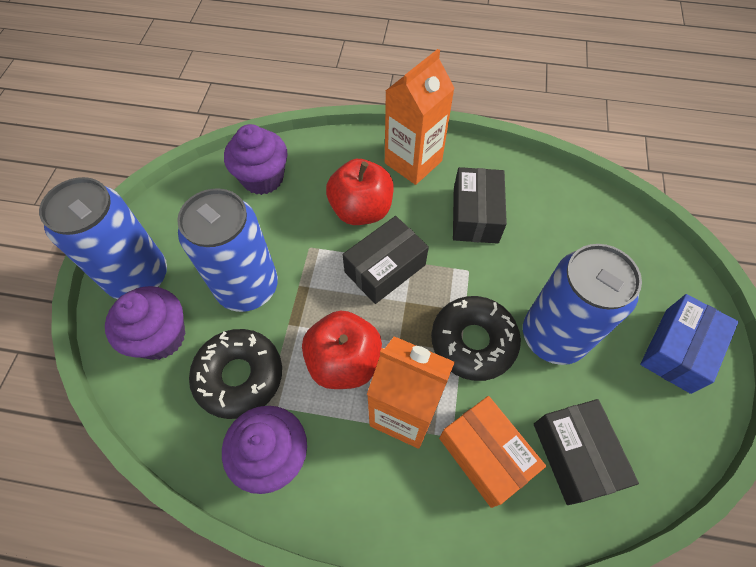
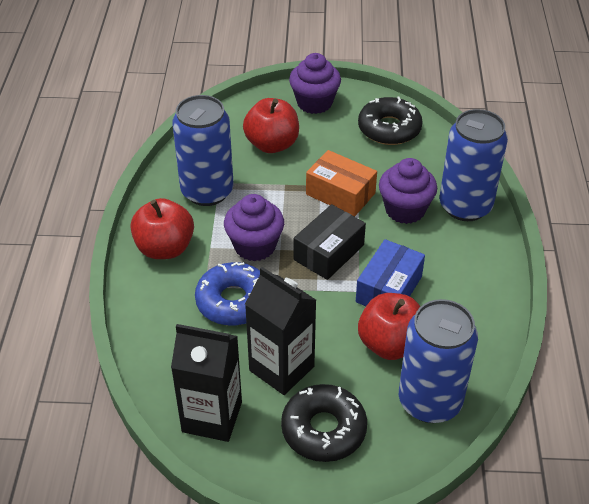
black box: [342,216,429,304] [453,167,507,244] [534,399,639,505] = 3 -> [294,204,366,280] = 1
black carton: none = 0 -> [171,324,242,442] [245,267,316,395] = 2
blue donut: none = 0 -> [195,262,260,326] = 1
orange carton: [367,336,455,449] [385,49,455,185] = 2 -> none = 0
red apple: [302,311,382,389] [326,159,394,225] = 2 -> [130,198,194,259] [243,98,299,153] [358,293,420,360] = 3

